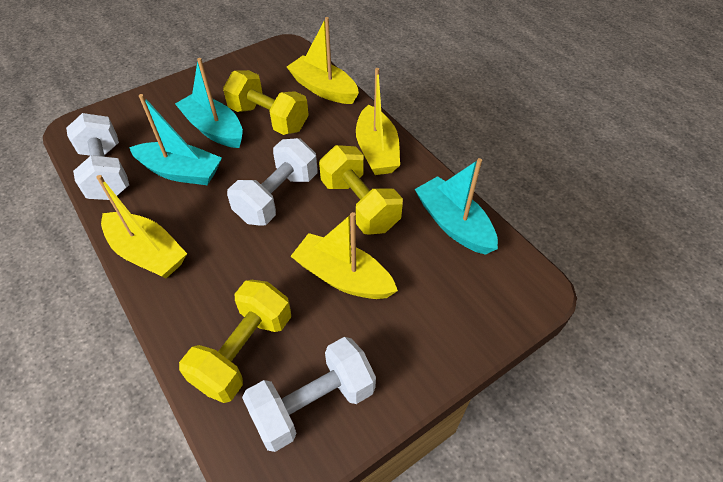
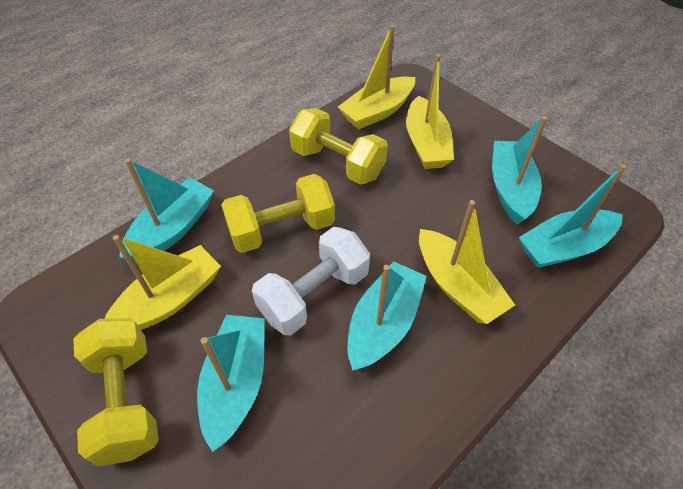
turquoise boat: [129,94,222,185] [175,58,243,148] [415,158,498,255] = 3 -> [119,158,214,263] [197,315,265,452] [347,261,427,370] [492,116,547,225] [519,164,626,268] = 5
white dumbbell: [66,113,129,200] [227,138,317,226] [242,337,376,452] = 3 -> [252,227,370,335] = 1

